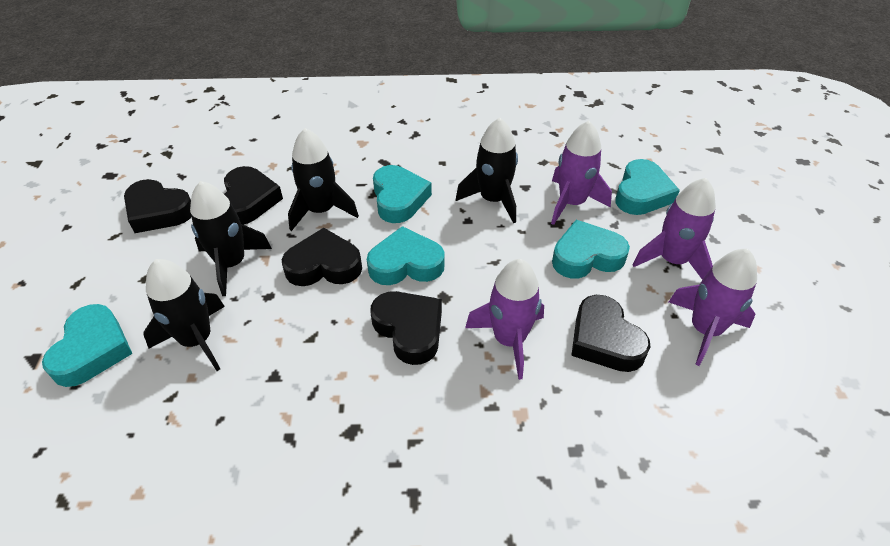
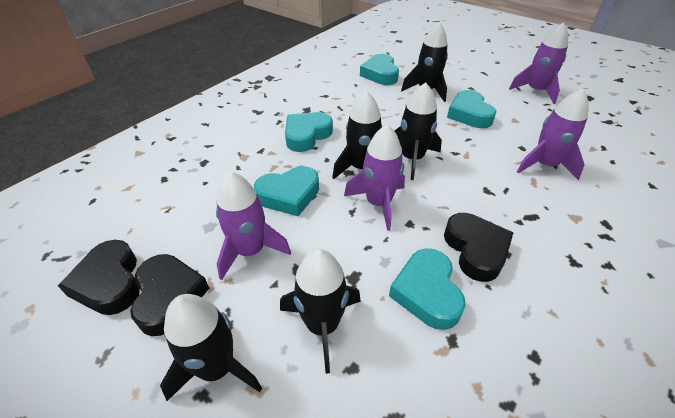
black heart: [124,179,191,233] [224,166,283,224] [282,228,362,286] [370,291,442,365] [571,295,650,372] = 5 -> [58,240,140,315] [130,254,209,336] [444,213,513,282] = 3
black rocket: [143,259,225,371] [190,181,272,296] [288,128,359,231] [456,118,518,223] = 4 -> [160,294,262,401] [280,249,361,374] [332,91,382,179] [394,82,442,180] [401,22,448,102] = 5

